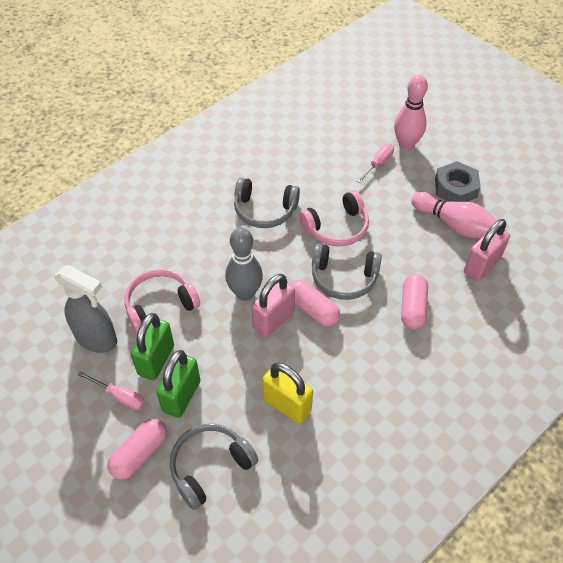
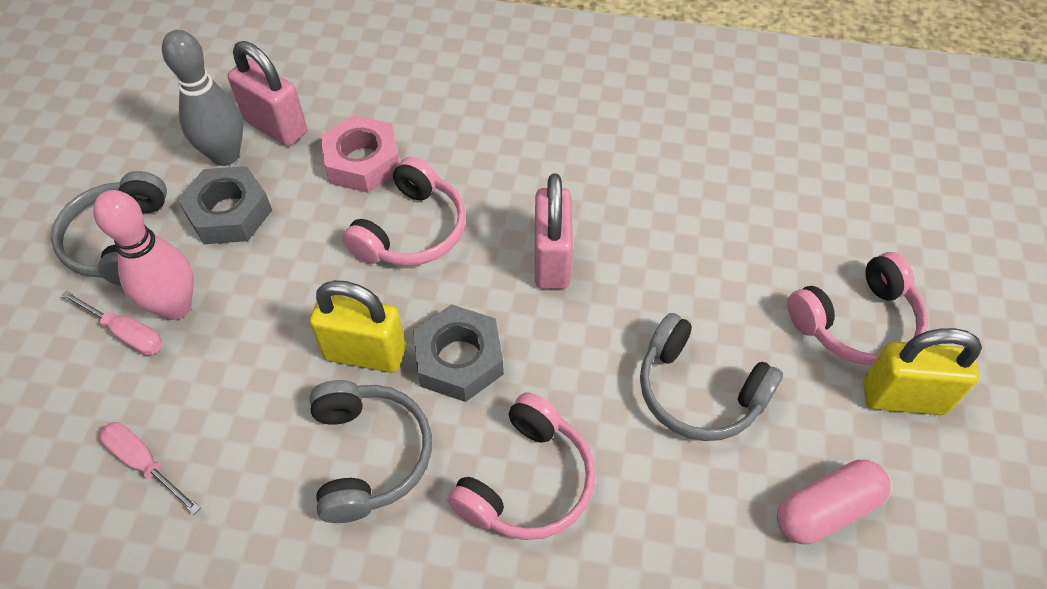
green padlock: [131,313,174,380] [156,350,200,418] = 2 -> none = 0
grey nut: [435,161,481,202] = 1 -> [178,166,272,244] [413,304,504,402] = 2
grey spray bottle: [54,265,117,353] = 1 -> none = 0
pink bowling pin: [394,75,428,150] [411,192,498,238] = 2 -> [93,190,194,320] = 1
pink capsule: [108,418,167,480] [291,280,340,327] [401,274,428,330] = 3 -> [777,460,891,544] = 1
pink headphones: [124,269,200,333] [299,190,369,246] = 2 -> [342,157,466,266] [447,392,596,540] [787,252,928,366] = 3
pink nut: none = 0 -> [321,115,400,193] = 1
yellow padlock: [262,362,313,424] = 1 -> [310,280,406,373] [863,328,982,415] = 2

